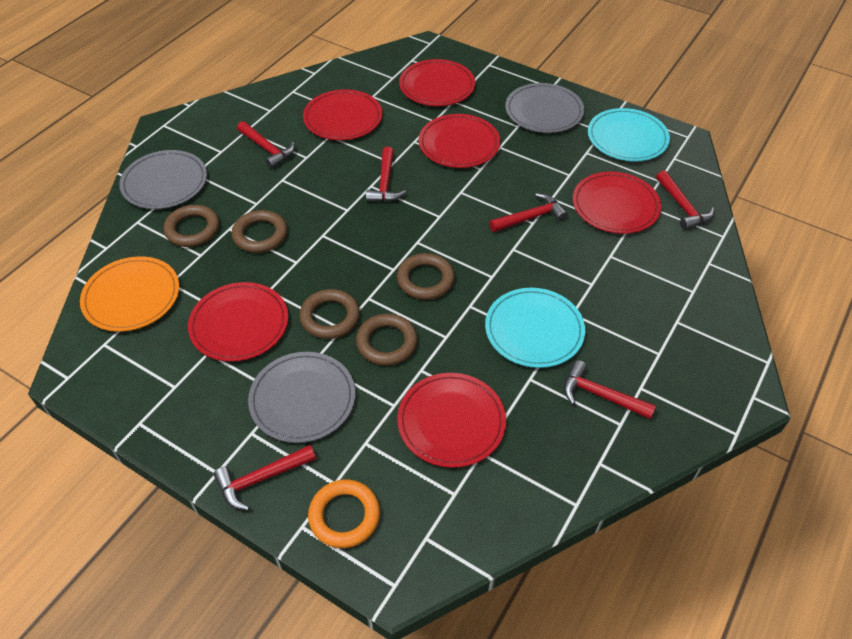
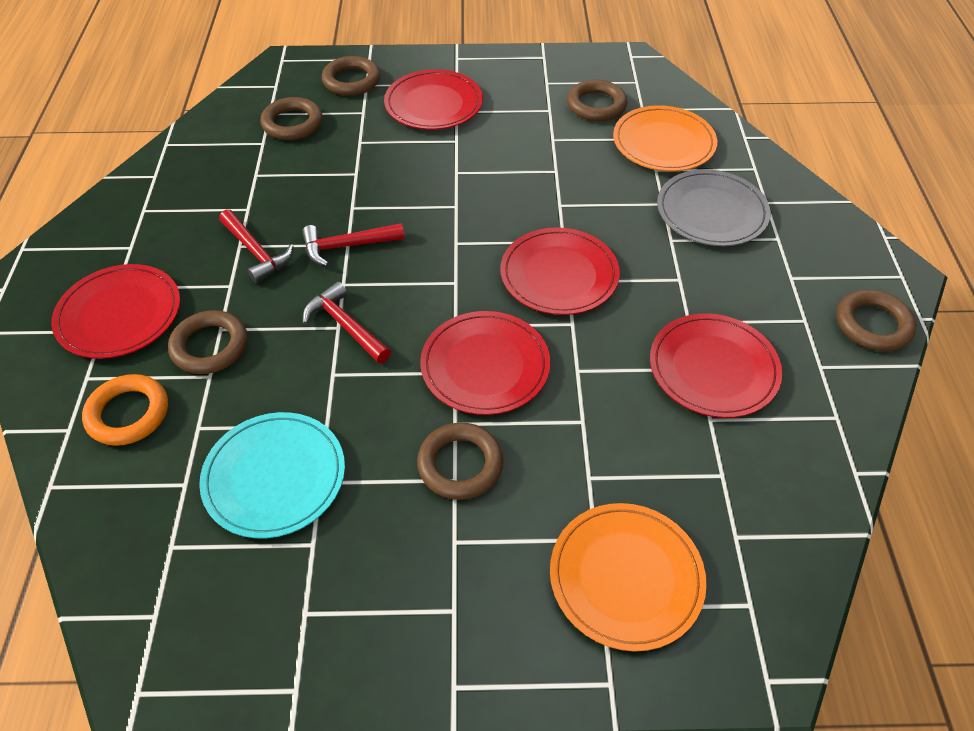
brown ring: [163,205,219,247] [232,210,287,253] [300,289,360,339] [356,314,418,366] [397,253,455,300] = 5 -> [168,310,247,374] [260,97,323,140] [322,56,380,96] [417,422,504,500] [567,80,627,121] [837,290,916,351] = 6
grey plate: [119,150,207,209] [248,352,355,443] [505,83,584,133] = 3 -> [657,169,771,246] = 1
orange plate: [80,256,179,332] = 1 -> [550,503,707,652] [613,105,717,172] = 2
red hammer: [213,445,316,510] [237,121,295,169] [366,147,406,202] [489,193,568,232] [564,360,656,419] [656,170,714,230] = 6 -> [219,209,294,283] [302,223,405,266] [303,282,391,363] = 3
red plate: [188,282,288,362] [303,89,382,140] [397,373,506,468] [399,59,475,106] [419,114,500,168] [573,172,661,234] = 6 -> [51,264,180,359] [384,69,483,130] [420,311,550,415] [500,227,620,315] [650,313,782,418] = 5
turquoise plate: [485,288,585,368] [588,108,670,162] = 2 -> [199,412,345,538] = 1

